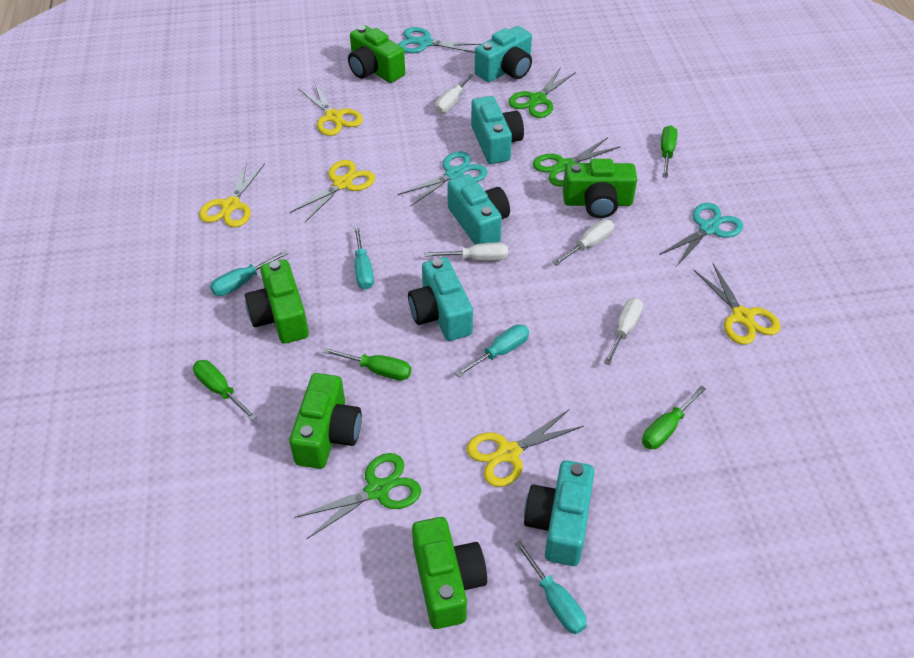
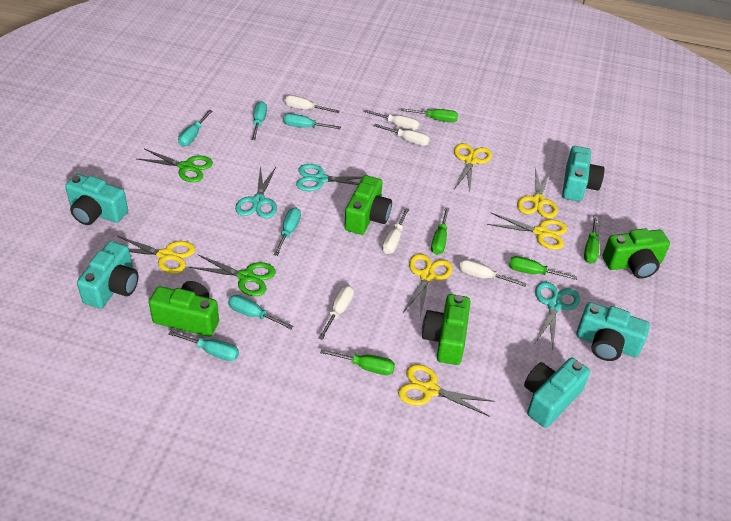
green camera: [245,260,309,344] [289,373,362,469] [348,25,405,83] [412,517,487,629] [563,159,637,218] = 5 -> [149,281,219,337] [344,175,392,235] [422,294,471,365] [603,228,670,279] = 4
green scissors: [295,453,421,540] [508,67,576,118] [533,137,621,187] = 3 -> [137,149,213,182] [189,254,276,296] = 2
green screwdriver: [193,360,257,420] [323,348,411,381] [642,385,706,449] [661,126,678,178] = 4 -> [320,349,395,375] [401,108,458,122] [431,207,449,255] [509,256,577,280] [584,216,599,263] = 5
turquoise screwdriver: [210,251,288,296] [354,226,374,290] [455,324,529,377] [515,540,587,634] = 4 -> [168,331,239,361] [178,110,212,146] [228,295,294,329] [251,101,267,140] [274,208,301,256] [283,114,341,129] = 6
white screwdriver: [424,243,508,261] [435,72,476,114] [552,220,614,266] [604,298,643,365] = 4 -> [285,95,340,113] [318,285,354,340] [365,110,420,131] [374,124,430,146] [382,208,409,254] [459,259,527,287] = 6
yellow scissors: [199,161,265,228] [290,160,375,222] [298,82,363,136] [466,409,584,487] [694,264,781,345] = 5 -> [117,236,195,274] [398,364,495,417] [403,254,453,318] [454,143,492,192] [487,213,567,250] [517,168,558,218] = 6

